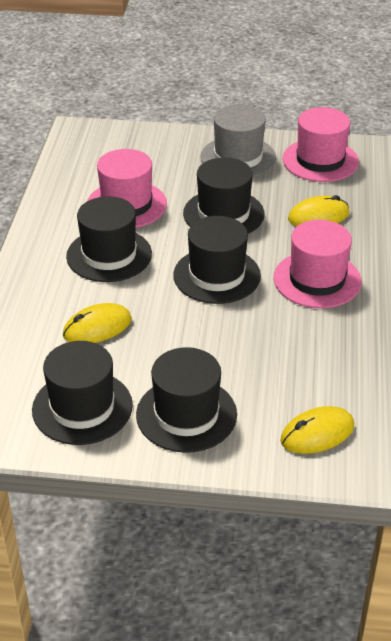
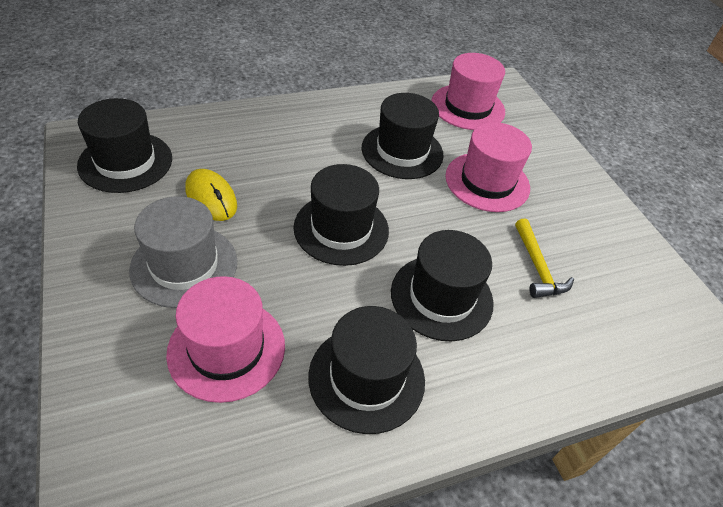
yellow hammer: none = 0 -> [515,219,574,298] = 1
yellow mouse: [63,303,132,343] [280,406,354,454] [288,195,349,226] = 3 -> [185,169,237,221] = 1

